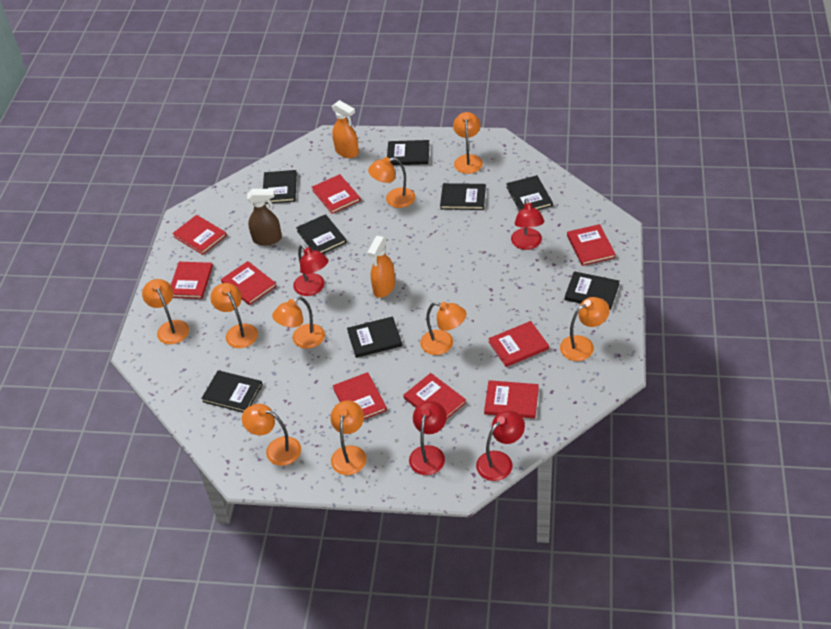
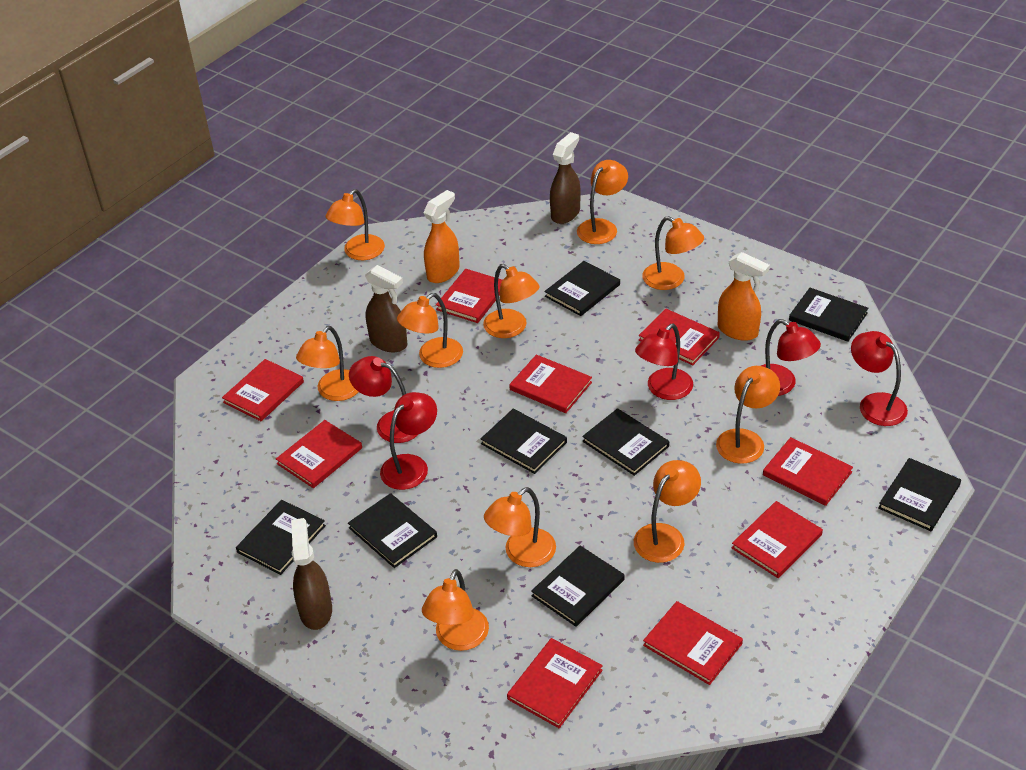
brown spray bottle: [247,189,282,246] = 1 -> [292,518,332,630] [365,265,407,352] [550,132,581,224] = 3
orange lamp: [142,279,189,344] [210,283,258,348] [242,404,301,466] [272,297,325,349] [330,401,366,475] [368,157,415,208] [420,302,466,355] [453,112,483,174] [560,297,610,361] = 9 -> [296,326,358,401] [325,189,385,260] [397,293,463,368] [422,569,489,651] [483,264,539,338] [484,487,556,567] [577,160,628,244] [634,460,701,563] [642,216,704,290] [716,366,780,464] = 10
red lamp: [293,245,329,296] [409,400,447,475] [476,410,525,481] [511,198,545,250] = 4 -> [349,356,419,443] [380,392,437,490] [635,324,693,400] [761,319,821,396] [851,331,908,426] = 5

